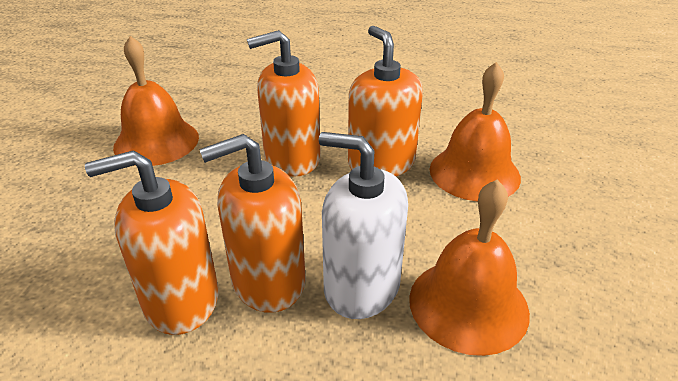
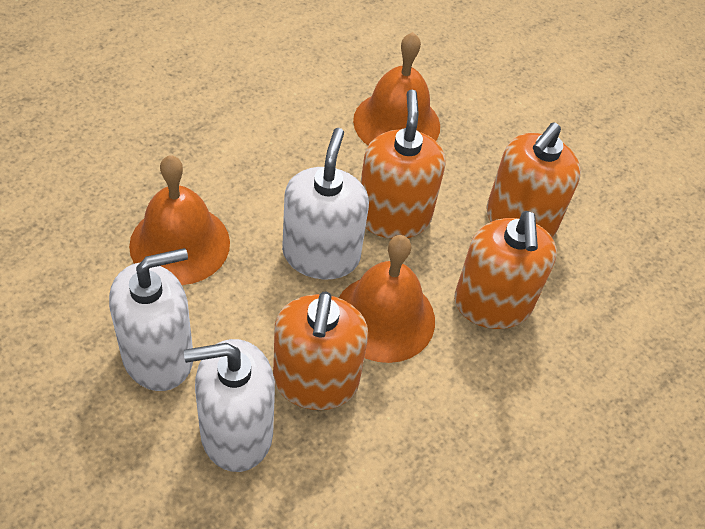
white soap dispenser: [319,132,408,319] = 1 -> [109,248,193,391] [184,339,275,472] [282,128,369,279] = 3

